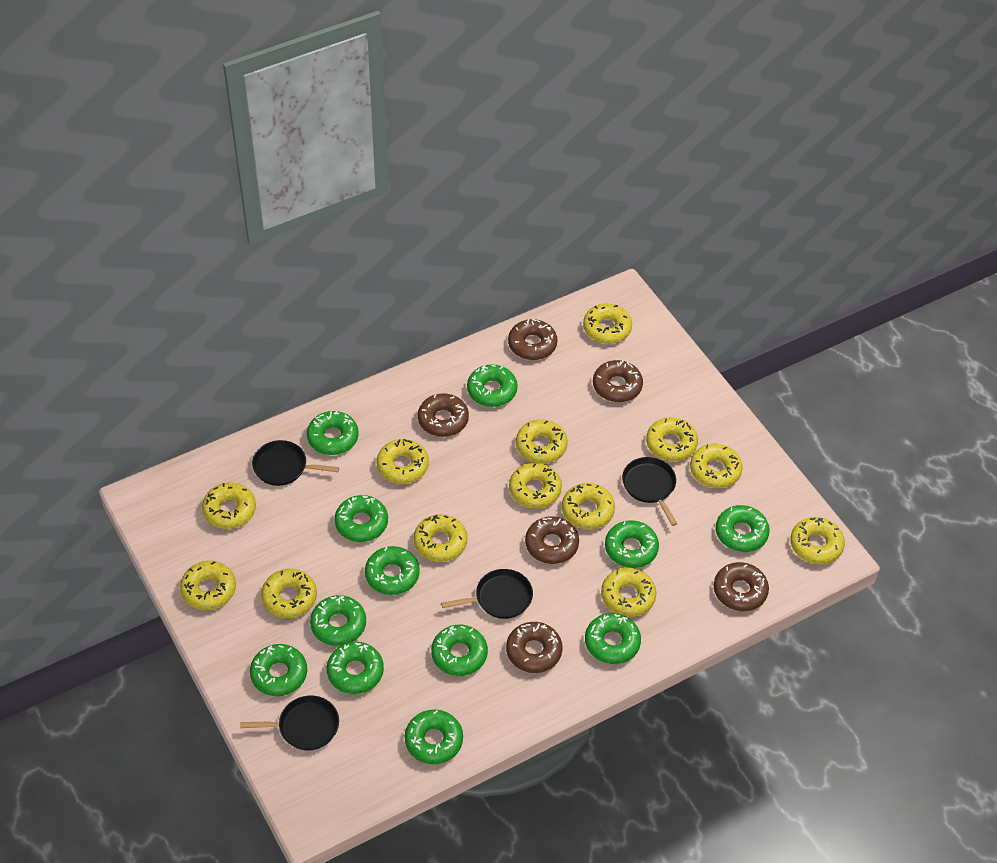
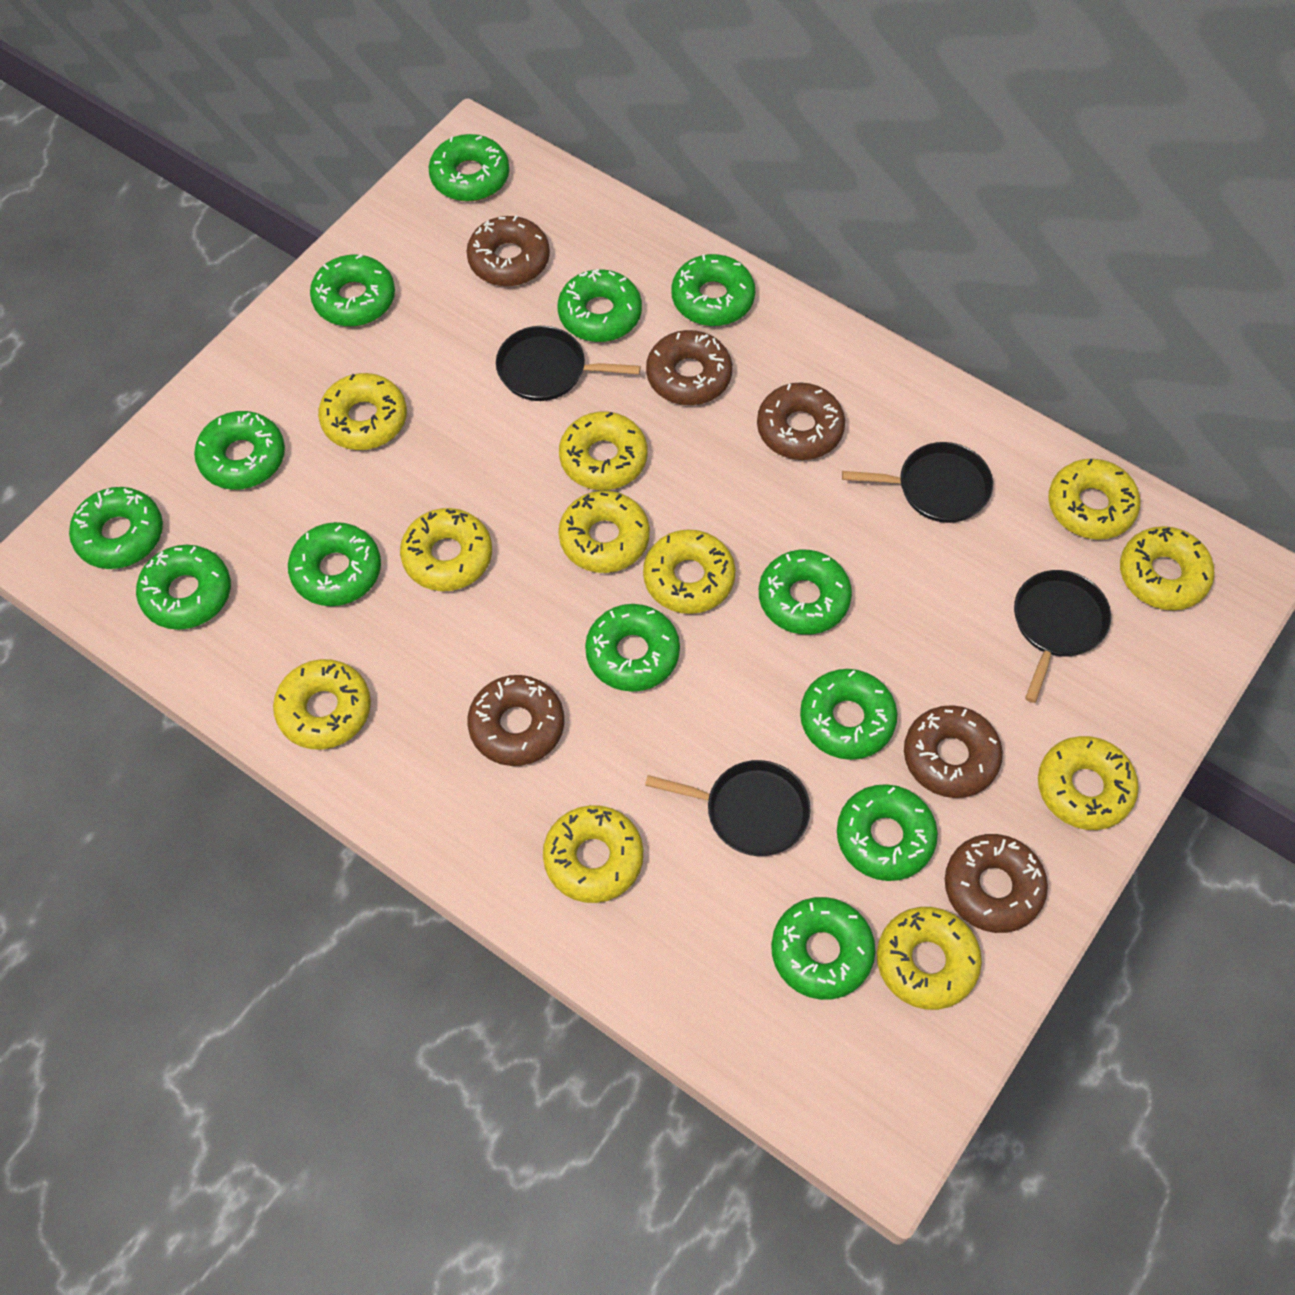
green donut: [250,644,307,696] [307,411,359,455] [310,595,366,646] [327,642,384,694] [334,495,388,542] [365,546,420,595] [405,709,463,764] [431,625,488,676] [467,364,518,407] [585,613,641,664] [605,520,659,568] [716,505,770,552] = 12 -> [69,487,163,569] [136,545,231,630] [194,411,285,490] [288,522,381,606] [310,254,395,326] [429,134,509,201] [558,269,642,342] [585,604,680,692] [671,254,755,326] [759,550,852,635] [771,897,875,1000] [800,669,897,760] [837,784,938,881] = 13
yellow donut: [180,561,236,610] [202,482,256,529] [261,569,317,618] [376,439,429,484] [413,514,468,562] [509,463,562,508] [516,419,568,463] [562,483,615,529] [583,304,632,344] [601,568,656,617] [646,417,698,461] [690,444,743,488] [790,517,845,564] = 13 -> [273,659,371,750] [318,373,407,450] [400,508,492,591] [543,805,643,903] [559,412,647,490] [559,491,650,573] [643,529,736,614] [877,907,982,1010] [1038,736,1139,830] [1048,459,1140,540] [1120,526,1215,611] = 11

